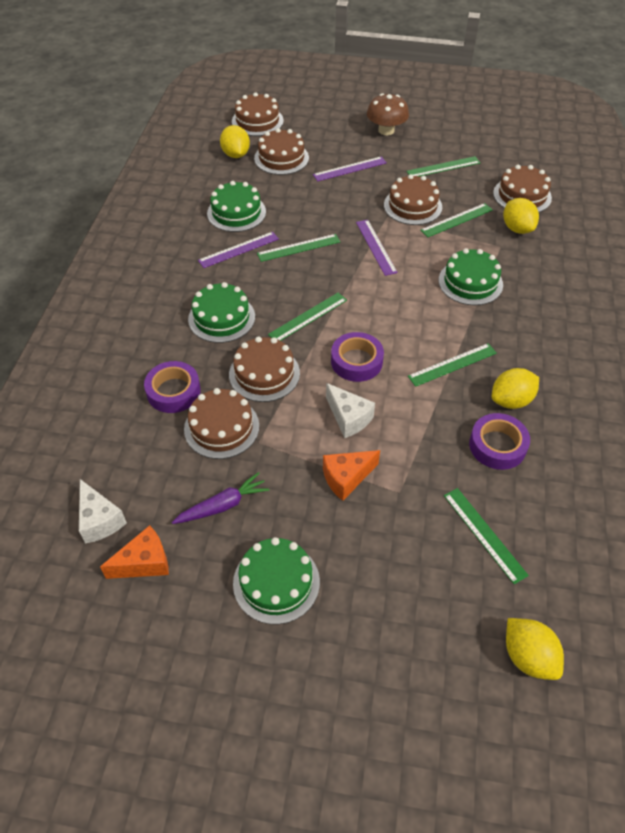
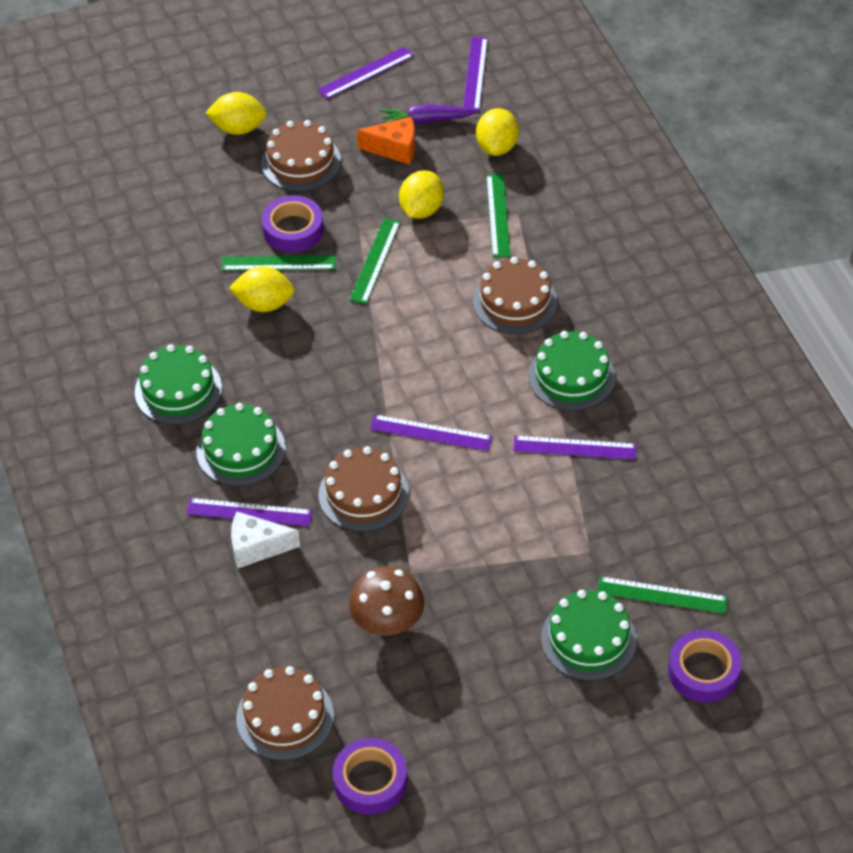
brown cake: [184,388,259,459] [229,336,300,402] [232,92,284,136] [254,128,309,175] [384,174,442,225] [493,165,552,212] = 6 -> [236,666,334,761] [261,120,341,191] [319,446,409,531] [473,257,558,334] = 4
green ruler: [257,234,340,262] [268,293,347,341] [406,156,480,176] [408,343,497,387] [420,203,493,237] [444,488,529,585] = 6 -> [221,255,336,271] [349,218,400,304] [486,174,511,257] [597,576,728,614] = 4
orange cheese: [100,525,169,579] [323,450,380,501] = 2 -> [357,116,415,165] = 1
purple ruler: [198,232,279,268] [313,156,387,181] [356,220,398,276] = 3 -> [186,498,312,526] [317,46,414,99] [370,414,492,451] [463,37,488,111] [513,435,637,460] = 5
white cheese: [79,479,127,544] [326,383,375,438] = 2 -> [231,512,300,569] = 1

